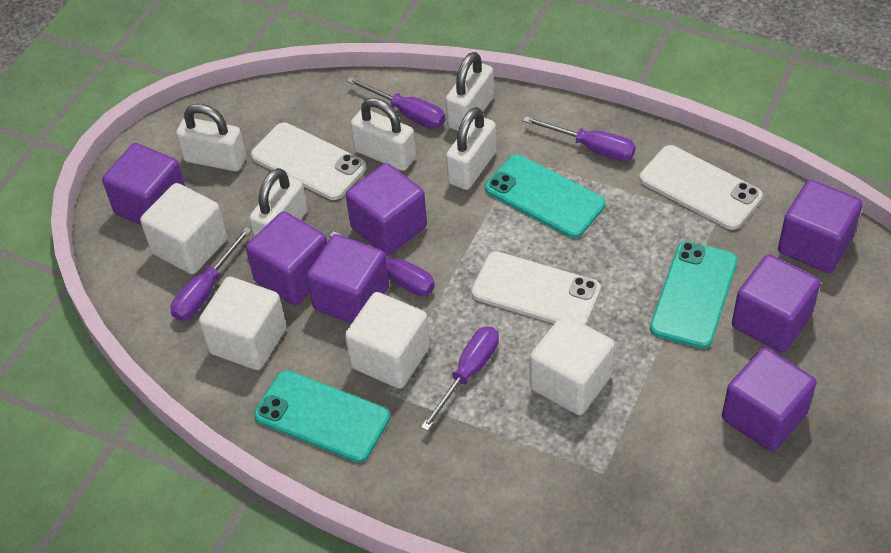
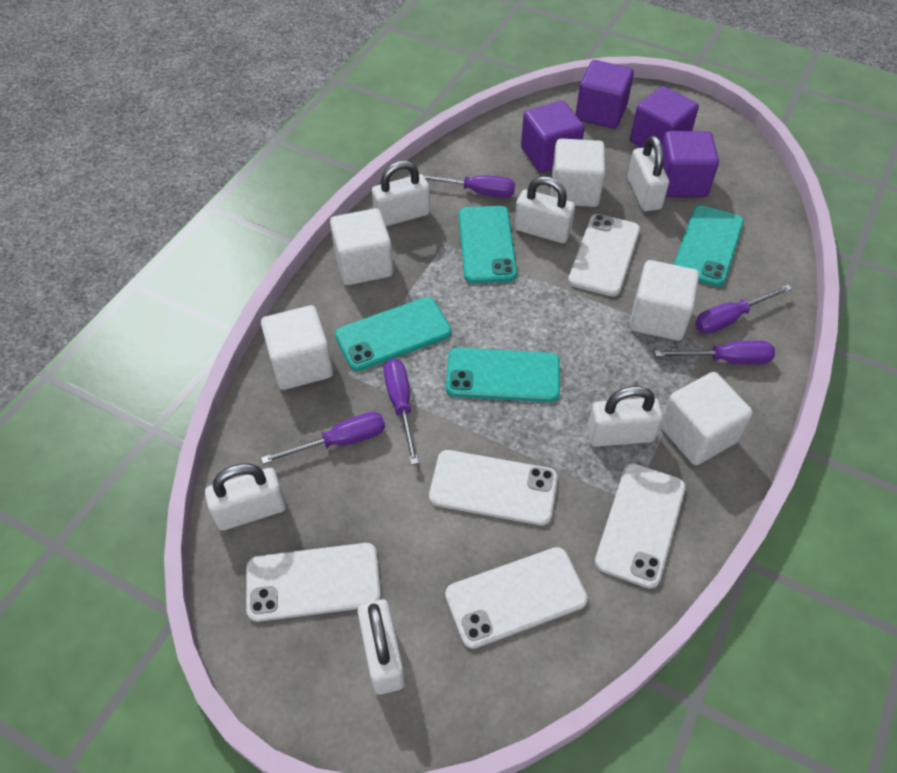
purple cube: [102,143,186,226] [246,211,327,305] [306,234,389,324] [346,163,427,256] [722,347,816,452] [732,254,820,353] [778,180,862,273] = 7 -> [521,101,584,173] [575,60,634,129] [630,86,699,149] [662,131,719,197] = 4
turquoise phone: [254,370,390,463] [485,154,606,238] [650,241,738,349] = 3 -> [335,297,451,371] [446,348,560,402] [459,206,517,283] [674,205,744,287] = 4
white cube: [140,183,227,274] [199,277,286,370] [345,292,430,389] [530,315,615,415] = 4 -> [261,305,333,390] [330,208,393,285] [551,139,605,207] [630,260,699,341] [660,372,753,465] = 5
white padlock: [176,104,246,171] [249,168,307,237] [351,98,416,171] [446,52,494,131] [446,107,497,190] = 5 -> [205,463,286,530] [358,599,405,695] [372,161,430,226] [514,176,575,243] [587,386,663,447] [628,136,669,211] = 6
white phone: [251,123,366,200] [471,252,601,325] [640,145,763,230] = 3 -> [246,543,381,622] [429,450,558,525] [445,547,588,649] [568,214,640,296] [595,463,686,589] = 5

